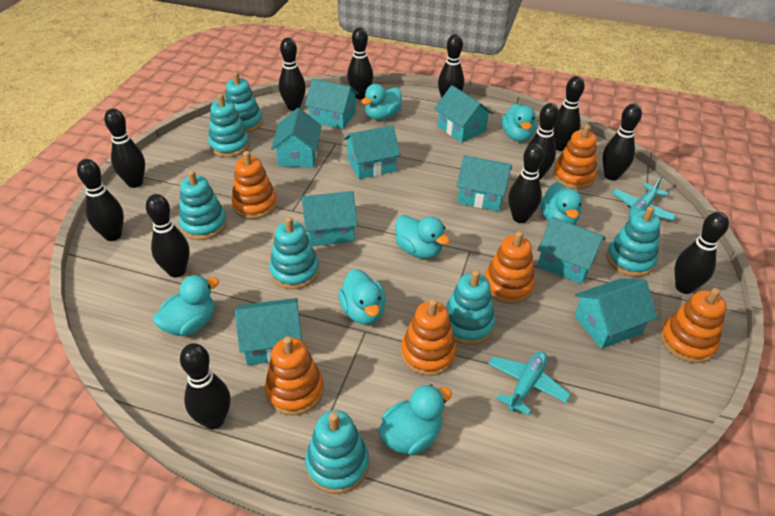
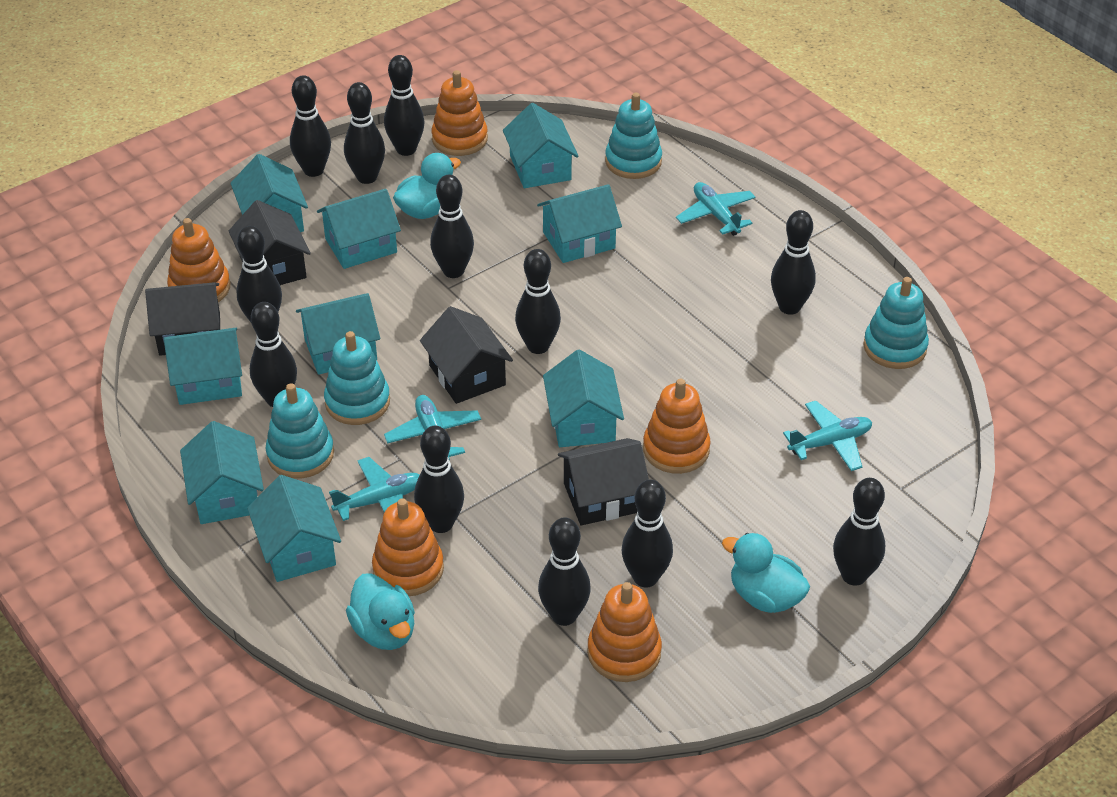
black house: none = 0 -> [145,282,220,356] [229,200,311,285] [420,306,513,404] [558,438,649,525] = 4
orange stacking toy: [231,151,277,219] [265,336,324,416] [401,299,456,376] [484,231,535,304] [553,124,597,189] [660,288,727,363] = 6 -> [167,218,230,302] [372,498,444,596] [431,70,488,156] [587,582,662,682] [643,379,711,474] = 5
turquoise duck: [153,275,219,336] [338,269,386,325] [361,84,402,120] [378,384,452,455] [395,215,450,259] [502,104,537,142] [540,182,582,225] = 7 -> [346,573,415,650] [393,153,461,219] [722,533,810,613] = 3
turquoise plane: [488,351,571,416] [612,176,676,221] = 2 -> [329,457,420,521] [384,395,481,461] [676,182,755,236] [783,401,872,471] = 4
turquoise stacking toy: [179,170,227,240] [208,94,250,157] [225,72,263,133] [269,217,319,289] [305,410,369,494] [446,270,495,345] [606,206,661,277] = 7 -> [266,383,334,479] [324,331,390,425] [605,93,662,179] [863,277,929,369] = 4

